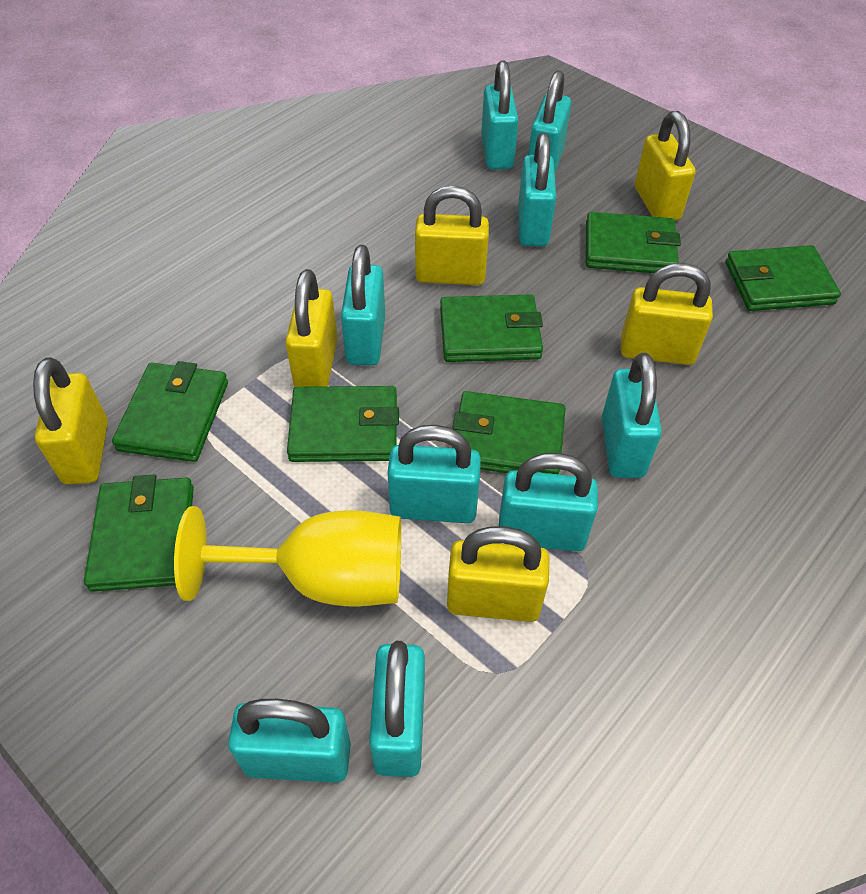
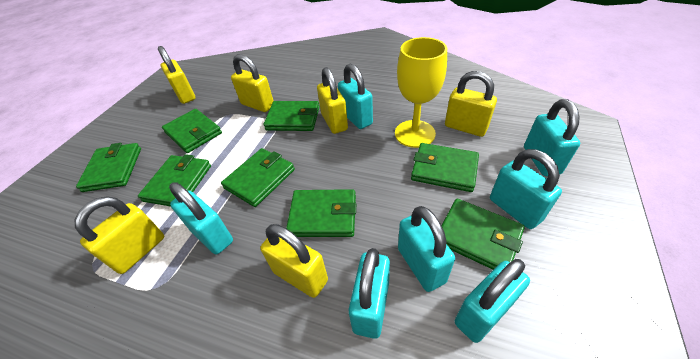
green wallet: [84,475,194,592] [112,361,228,462] [287,386,399,462] [440,294,543,362] [452,391,566,475] [586,212,681,273] [726,245,841,311] = 7 -> [76,143,141,192] [138,154,211,206] [162,109,222,153] [221,148,295,207] [264,101,320,131] [286,189,356,237] [411,143,479,192] [441,199,525,270] = 8
turquoise padlock: [228,699,351,783] [341,245,385,366] [369,641,425,777] [387,425,481,523] [481,61,519,170] [499,453,598,551] [518,133,556,246] [528,70,571,172] [602,353,662,478] = 9 -> [169,182,233,254] [338,63,373,129] [349,248,390,339] [398,206,455,292] [455,259,530,343] [490,149,562,229] [524,99,580,176] = 7

